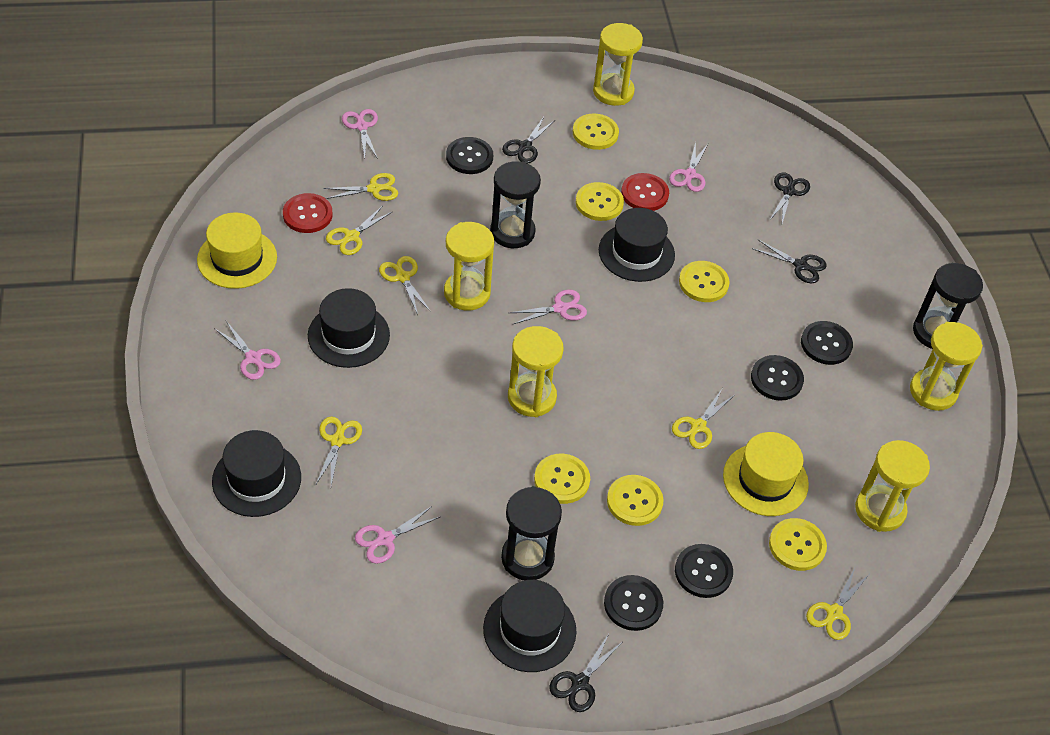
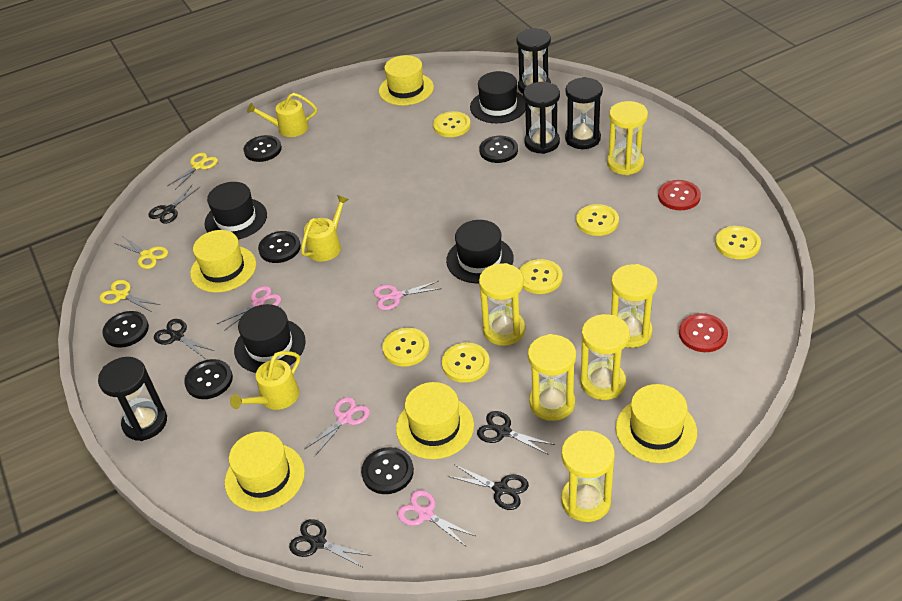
black button: [446,137,493,174] [604,575,663,631] [675,544,733,598] [751,355,804,401] [801,321,853,365] = 5 -> [102,311,149,348] [184,359,233,399] [244,135,282,162] [258,231,301,263] [361,447,414,494] [479,136,518,163] = 6
black hourglass: [490,161,541,248] [501,486,562,580] [913,263,983,349] = 3 -> [98,357,167,441] [516,28,551,94] [523,82,560,154] [565,77,603,149] = 4
black scissors: [502,117,555,164] [549,634,622,712] [752,239,827,283] [769,173,810,223] = 4 -> [148,185,200,224] [154,319,214,358] [289,519,371,568] [448,465,529,510] [477,411,555,455] = 5
pink scissors: [214,321,281,380] [342,109,378,159] [355,506,440,564] [509,289,587,324] [669,142,708,192] = 5 -> [217,286,281,331] [305,397,370,457] [373,281,442,310] [397,490,475,547] = 4
yellow hat: [197,212,277,289] [723,432,809,516] = 2 -> [190,230,256,293] [225,432,305,512] [379,55,434,106] [396,382,474,459] [616,384,697,463] = 5
yellow hourglass: [444,222,494,310] [508,326,564,417] [593,23,643,106] [855,440,930,532] [910,322,983,411] = 5 -> [479,263,525,346] [528,334,576,421] [561,431,615,522] [580,314,630,400] [607,101,648,175] [611,264,657,348] = 6
yellow scissors: [315,417,362,486] [323,173,398,201] [326,206,392,255] [379,256,431,315] [672,389,735,449] [806,566,869,640] = 6 -> [99,280,160,312] [114,236,168,269] [167,153,218,190] = 3
yellow watering can: none = 0 -> [230,351,300,410] [247,93,317,137] [301,195,349,261] = 3

